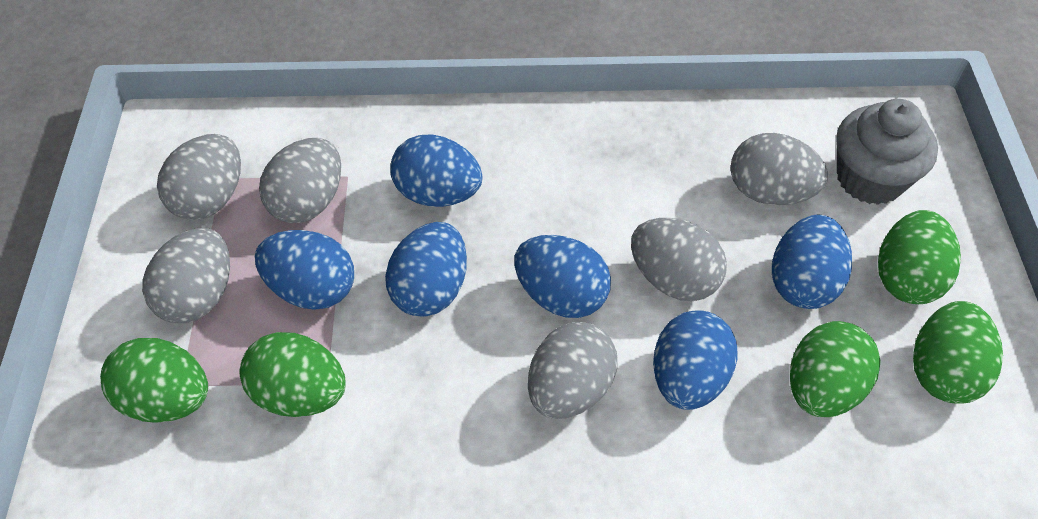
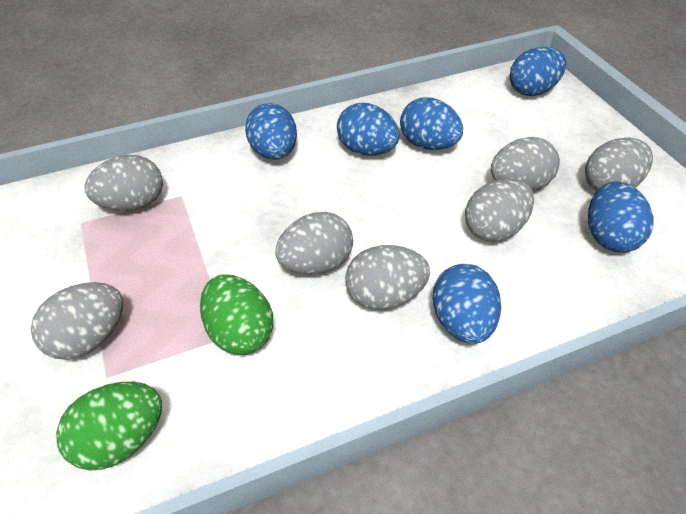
green egg: [100,338,208,423] [240,332,346,417] [790,321,880,417] [878,210,961,304] [913,301,1003,403] = 5 -> [56,382,162,471] [200,274,273,355] = 2
grey cupcake: [836,99,938,205] = 1 -> none = 0
grey egg: [142,228,230,324] [157,134,241,220] [259,138,341,223] [528,322,618,419] [631,218,727,301] [730,133,828,205] = 6 -> [31,282,123,360] [84,155,163,211] [275,212,353,275] [345,245,430,310] [465,178,534,242] [491,137,560,191] [585,137,653,191] = 7

